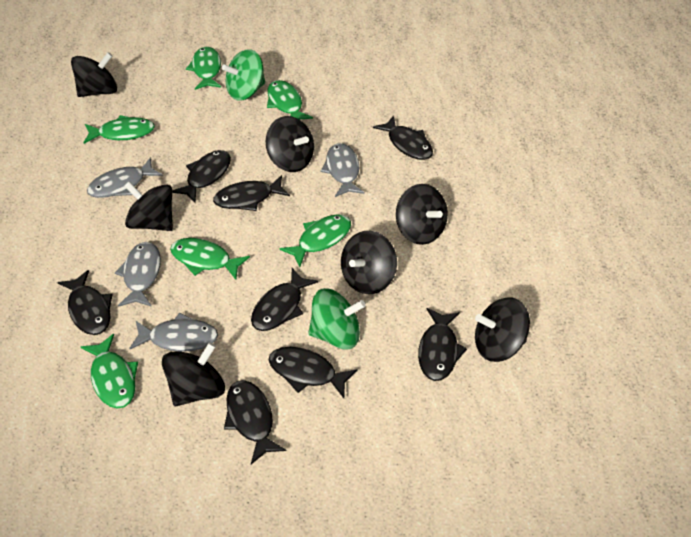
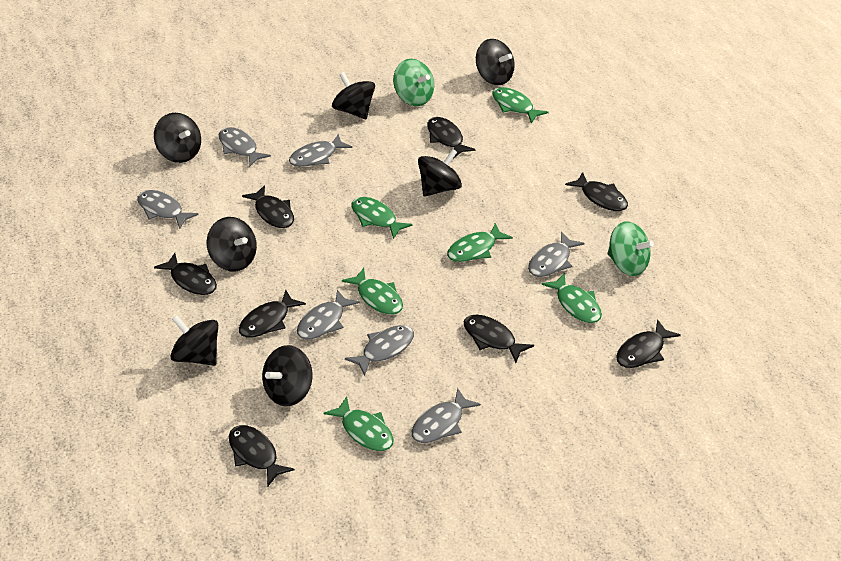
grey fish: [87,158,163,198] [115,242,161,307] [129,313,218,352] [321,143,364,197] = 4 -> [137,190,199,229] [219,127,271,167] [289,134,352,167] [297,290,360,340] [345,325,414,376] [412,388,481,443] [528,232,584,277] = 7

